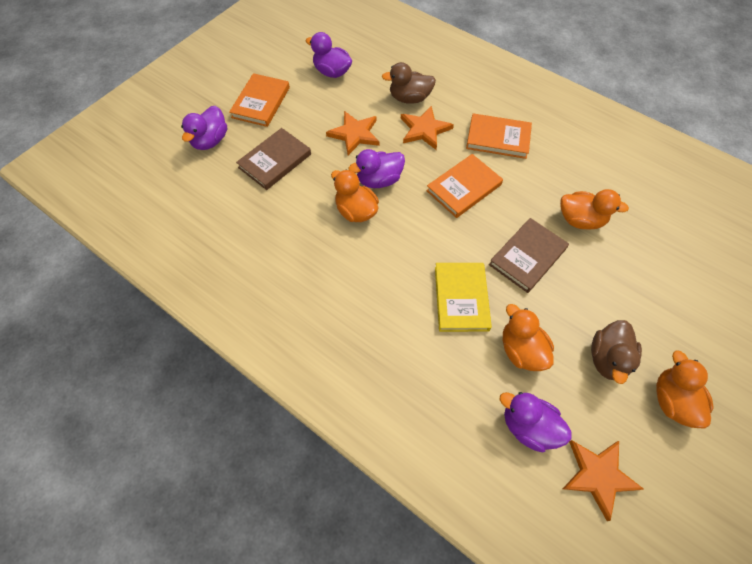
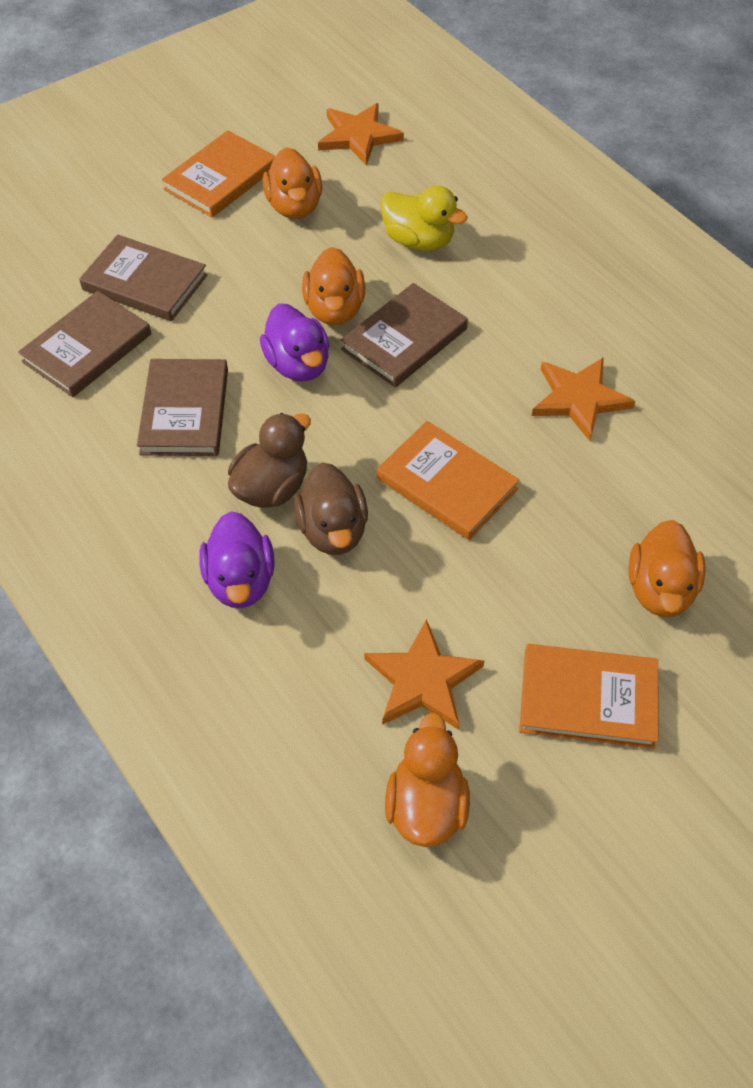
brown book: [236,128,311,190] [489,218,569,293] = 2 -> [18,291,151,397] [79,235,207,321] [137,359,228,456] [341,283,468,388] = 4
purple duck: [181,106,227,150] [306,32,352,78] [349,149,405,188] [499,392,572,452] = 4 -> [199,511,275,608] [260,303,329,382] = 2
yellow book: [435,263,492,332] = 1 -> none = 0
yellow duck: none = 0 -> [380,185,468,251] = 1

